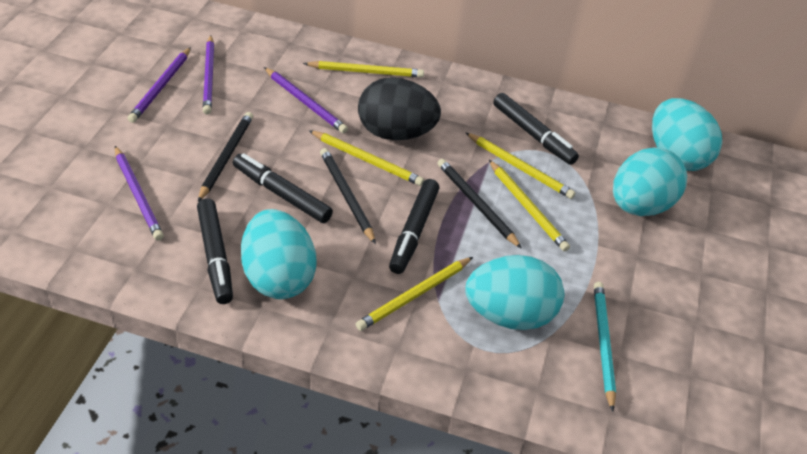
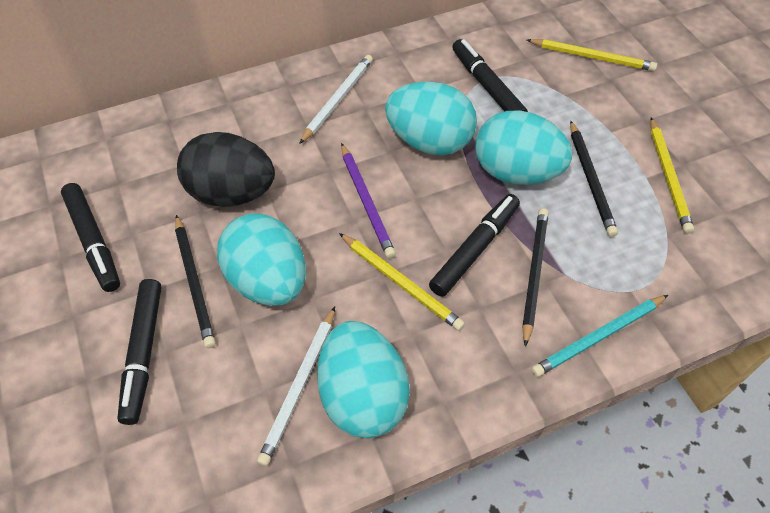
purple pencil: [115,146,164,241] [128,47,191,123] [203,35,214,115] [264,67,348,133] = 4 -> [341,143,396,258] = 1
white pencil: none = 0 -> [257,307,335,466] [299,55,373,144] = 2
yellow pencil: [303,61,424,78] [309,130,424,186] [356,257,473,331] [466,133,576,199] [489,160,570,252] = 5 -> [339,233,465,331] [527,39,657,71] [650,117,694,234] = 3

